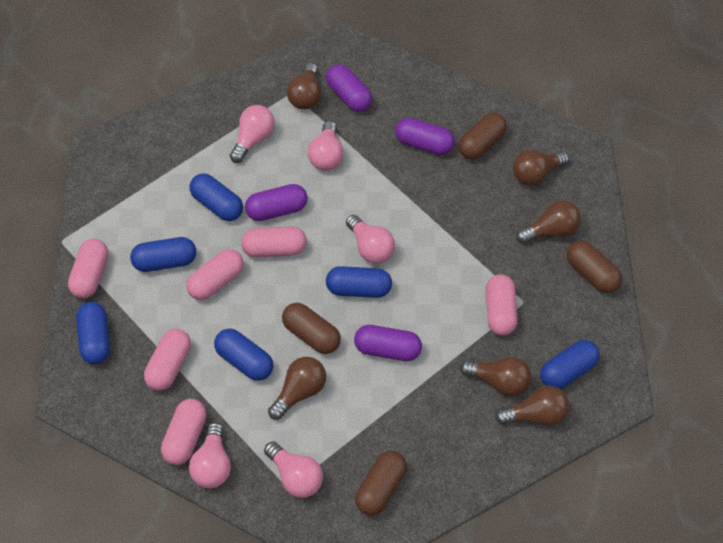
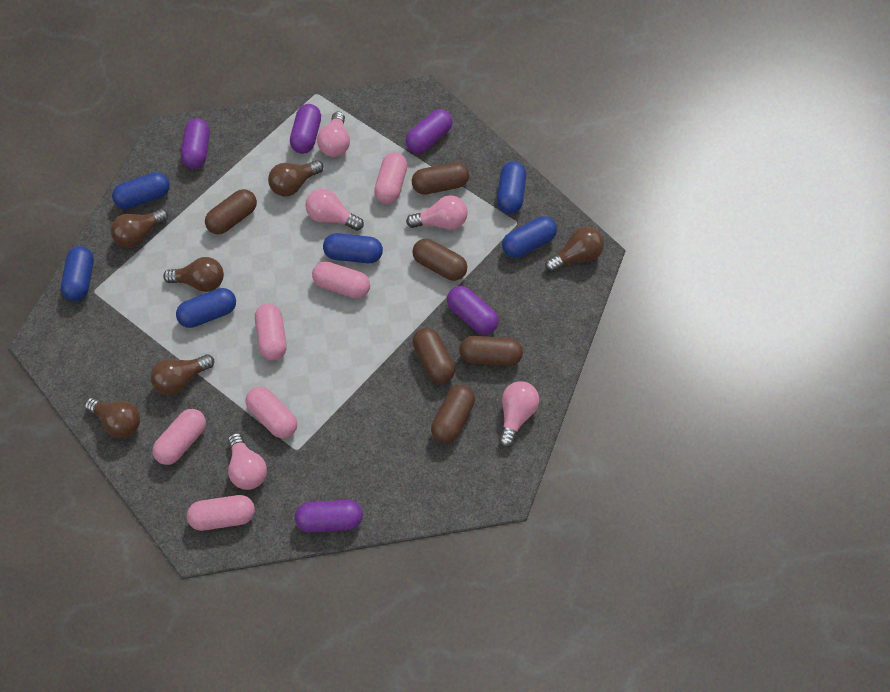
brown capsule: [282,303,341,354] [355,451,407,516] [459,112,507,160] [567,241,622,293] = 4 -> [205,189,257,234] [412,162,469,195] [412,239,467,281] [413,328,455,384] [431,385,475,444] [459,336,523,366] = 6
purple capsule: [245,184,308,221] [326,64,372,112] [354,325,422,361] [395,118,455,155] = 4 -> [181,118,210,169] [290,104,321,154] [295,500,363,533] [406,109,452,153] [447,286,499,335] = 5

